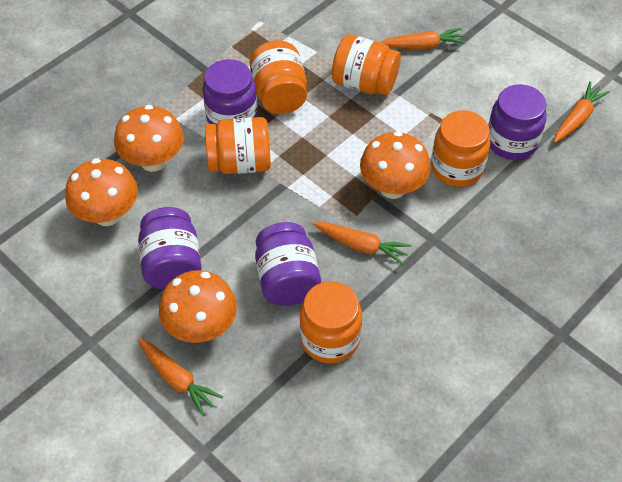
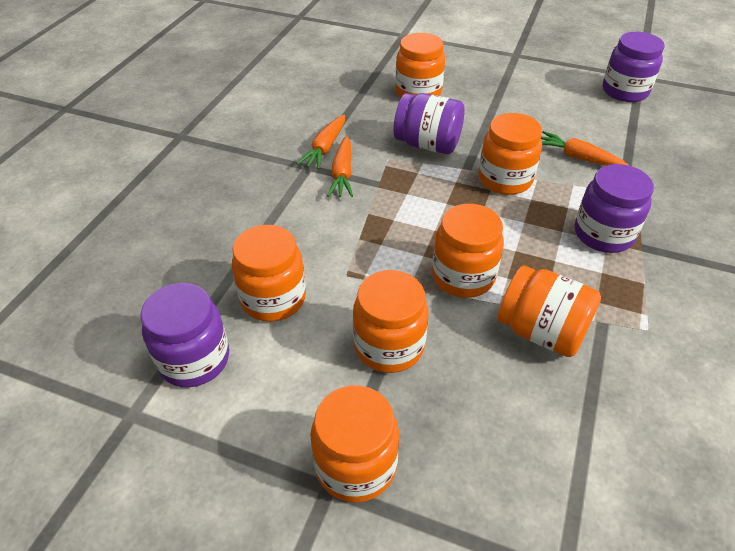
orange carrot: [138,338,223,416] [313,222,412,265] [380,28,466,50] [554,82,610,143] = 4 -> [296,115,345,169] [327,136,353,197] [541,131,630,166] = 3
orange jar: [205,117,271,174] [250,40,307,114] [299,281,362,363] [331,34,401,95] [431,110,490,187] = 5 -> [232,225,306,322] [311,385,399,503] [353,270,428,373] [395,33,445,98] [432,204,504,298] [479,113,542,195] [498,266,601,357] = 7
orange mushroom: [65,158,138,226] [114,105,184,172] [159,270,237,343] [360,131,431,199] = 4 -> none = 0

